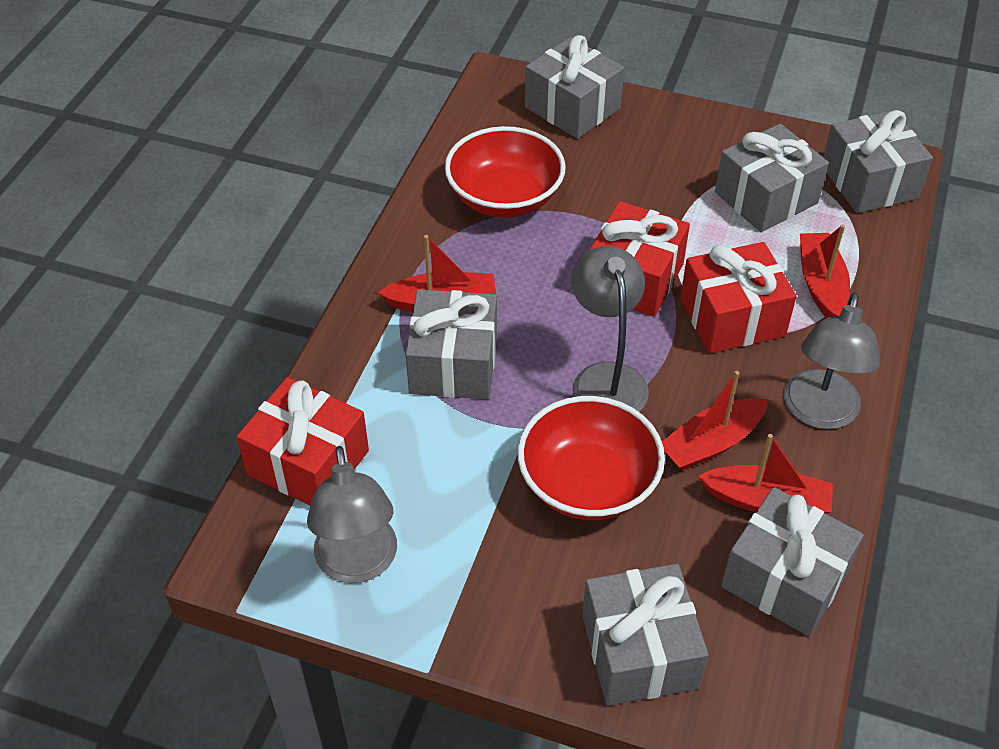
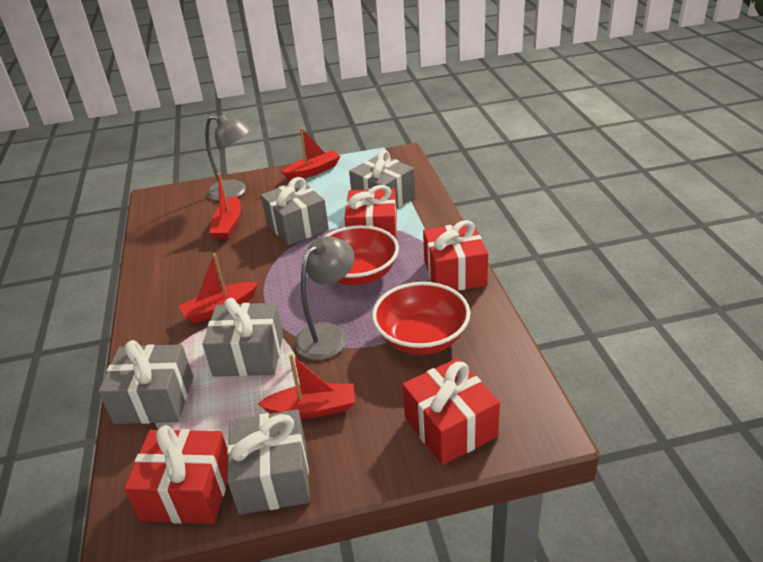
grey gift: [405,289,497,399] [525,35,624,139] [582,564,708,706] [715,124,829,232] [721,487,864,636] [823,110,933,213] = 6 -> [98,340,193,424] [203,298,283,377] [227,410,310,515] [261,177,329,246] [349,150,415,209] = 5
grey lamp: [307,446,397,583] [571,246,649,412] [784,293,880,429] = 3 -> [205,114,251,201] [294,236,355,360] = 2
red gift: [237,377,369,505] [589,201,690,317] [680,242,797,353] = 3 -> [124,425,228,524] [344,185,397,238] [402,358,500,465] [423,220,488,291] = 4

